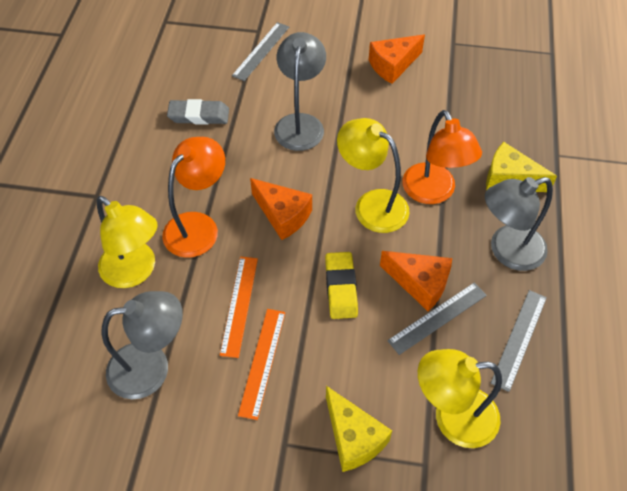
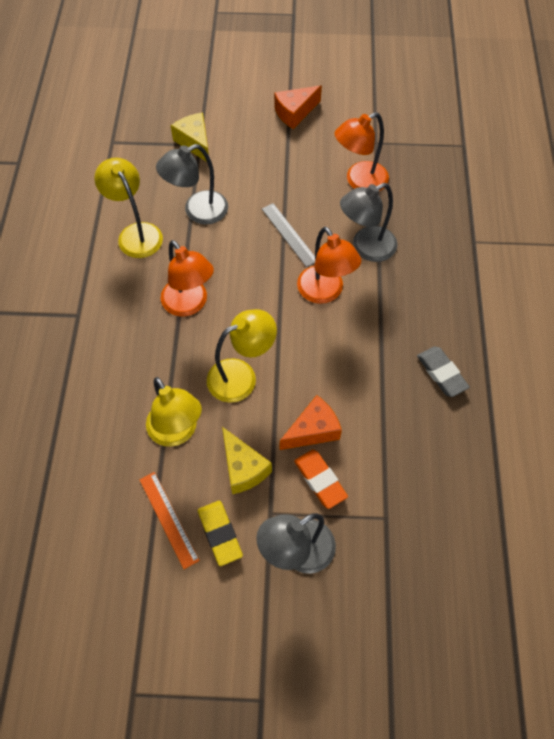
grey ruler: [232,22,289,81] [387,282,487,355] [491,290,547,392] = 3 -> [262,203,315,267] = 1
orange cheese: [250,178,312,240] [369,34,425,84] [380,251,452,311] = 3 -> [274,85,322,129] [280,395,342,450] = 2
orange eraser: none = 0 -> [294,450,348,509] = 1
orange lamp: [162,137,225,258] [402,110,482,204] = 2 -> [161,240,214,317] [297,227,361,304] [335,112,389,191] = 3
orange ruler: [220,257,258,358] [238,309,285,420] = 2 -> [140,472,200,569] = 1

